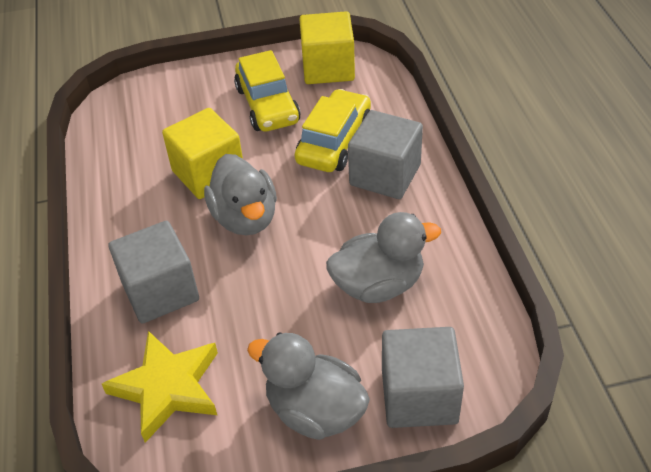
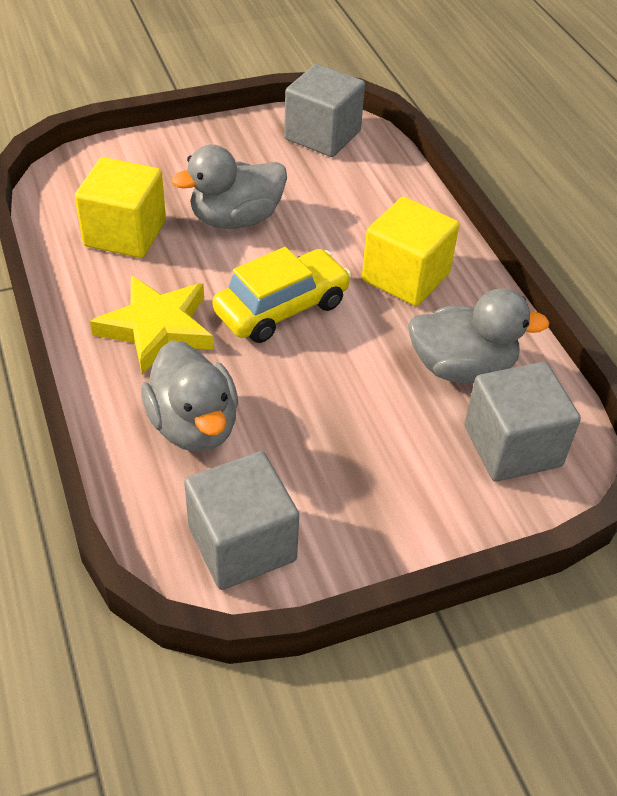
yellow car: [234,50,301,132] [295,89,371,172] = 2 -> [212,247,351,343] = 1

